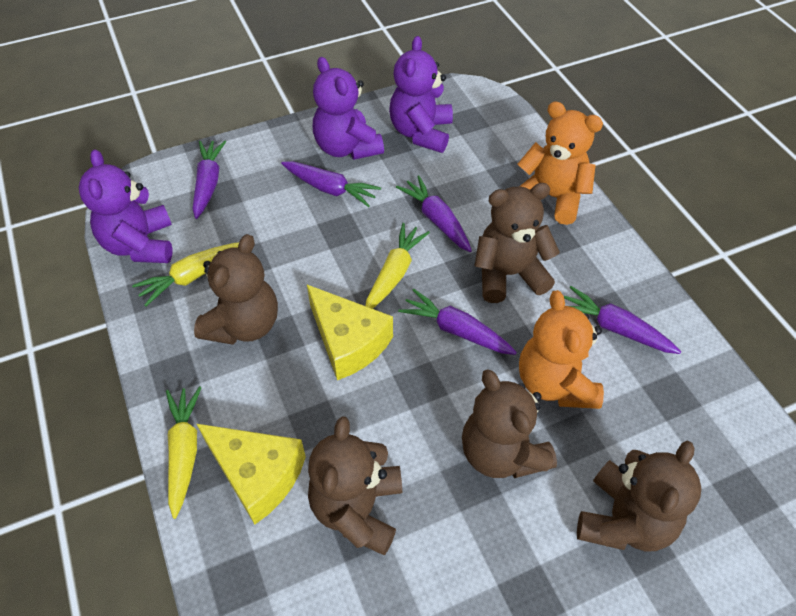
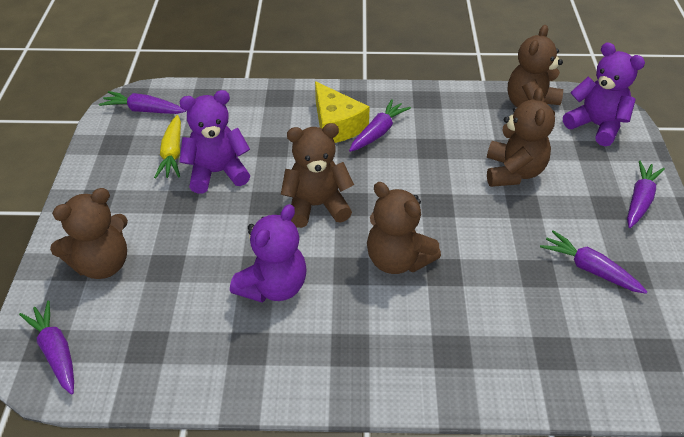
orange teddy bear: [518,101,603,225] [519,290,604,409] = 2 -> none = 0
yellow carrot: [132,242,239,306] [166,386,201,519] [365,223,430,309] = 3 -> [154,115,181,178] = 1
yellow cheese: [197,424,306,525] [307,285,393,380] = 2 -> [315,81,370,143] = 1

